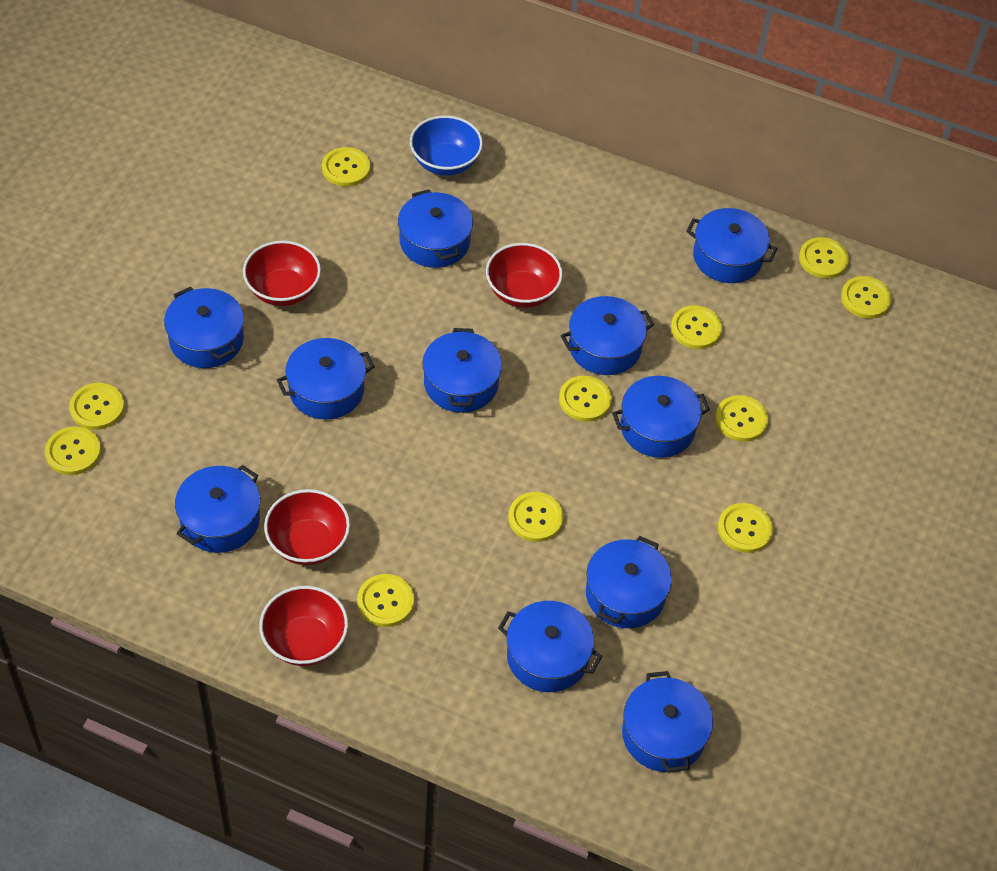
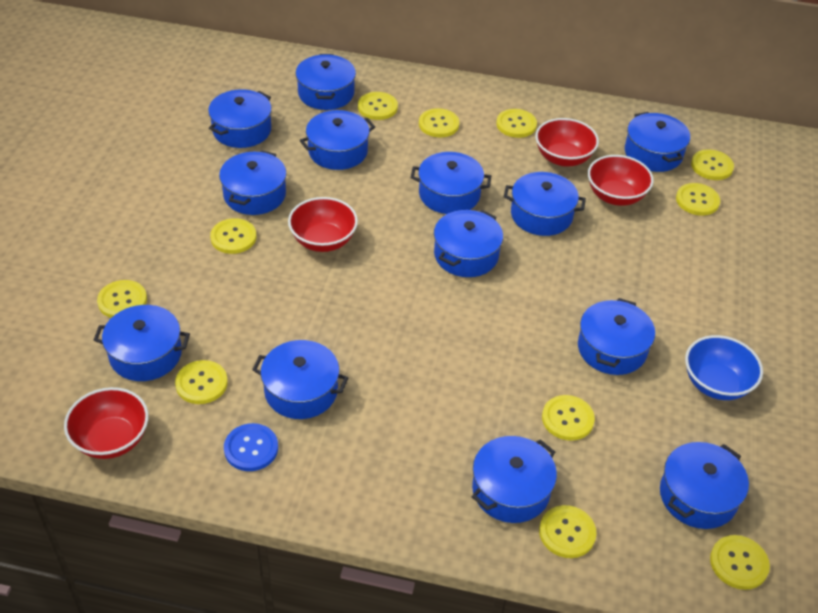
blue button: none = 0 -> [224,423,278,471] = 1
blue pot: [164,287,244,368] [175,465,260,553] [277,338,375,420] [398,189,473,268] [422,328,502,413] [498,601,602,692] [561,296,654,375] [586,536,672,628] [612,376,710,458] [622,671,713,772] [686,208,777,283] = 11 -> [94,305,190,381] [208,89,272,148] [219,150,287,215] [252,340,348,419] [296,54,356,110] [300,110,375,170] [411,152,491,214] [434,210,503,277] [472,436,557,523] [504,172,586,236] [578,298,655,375] [625,112,690,172] [660,442,749,529] = 13

